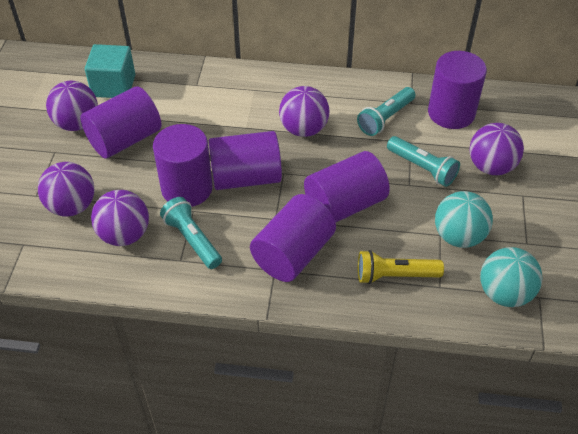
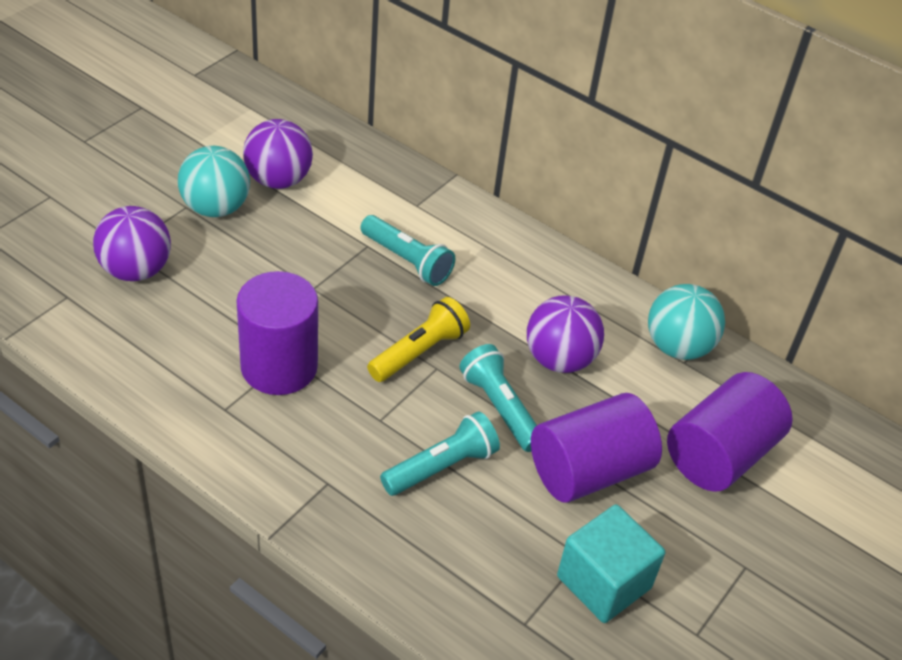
purple ball: [38,162,95,217] [46,81,98,131] [91,190,149,246] [279,86,329,137] [470,123,524,175] = 5 -> [93,206,171,281] [243,119,313,189] [527,295,604,373] = 3
purple cylinder: [80,86,161,158] [153,124,213,207] [209,131,282,190] [250,194,336,282] [304,151,390,223] [428,51,487,129] = 6 -> [236,271,318,395] [531,393,662,503] [667,372,793,492] = 3

